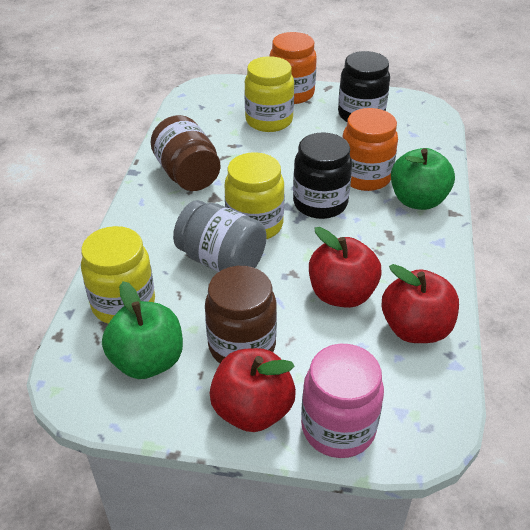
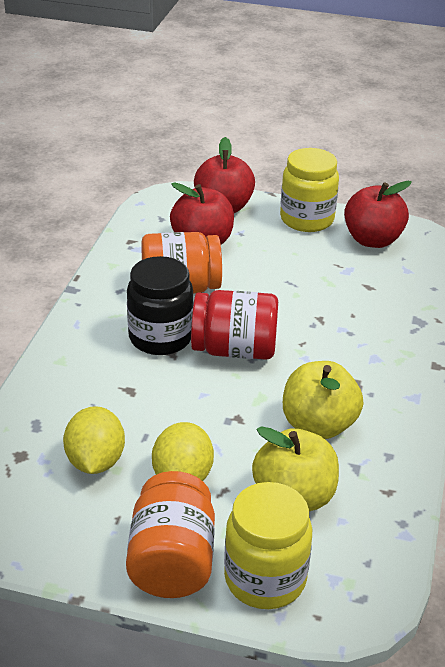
black jar: [293,133,352,219] [338,51,390,122] = 2 -> [127,256,194,355] = 1
brown jar: [151,115,220,191] [205,266,277,363] = 2 -> none = 0
green apple: [102,281,183,379] [391,148,455,210] = 2 -> none = 0
grey jar: [173,200,267,272] = 1 -> none = 0
pink jar: [301,344,384,458] = 1 -> none = 0
red jar: none = 0 -> [191,290,278,360] = 1
yellow apple: none = 0 -> [252,426,339,511] [283,361,363,439] = 2
yellow jar: [81,226,155,324] [225,152,284,239] [244,56,294,132] = 3 -> [224,482,312,609] [280,148,339,232] = 2
yellow lemon: none = 0 -> [63,406,125,474] [152,422,214,481] = 2

